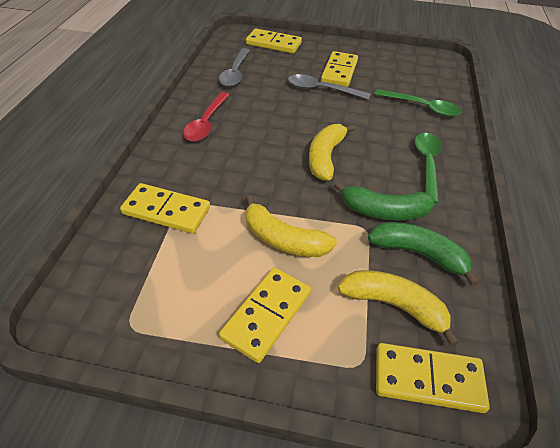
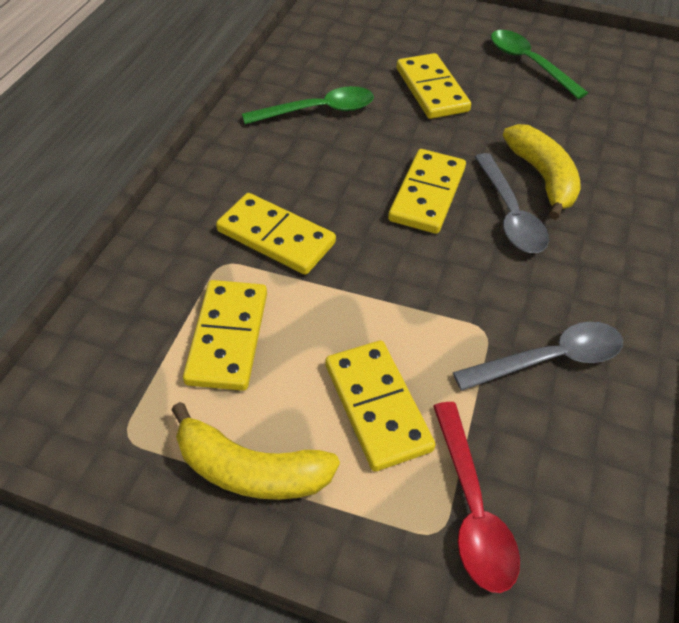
green banana: [334,181,435,221] [368,222,479,286] = 2 -> none = 0
yellow banana: [245,195,337,257] [309,124,355,180] [338,270,459,346] = 3 -> [171,402,340,500] [503,124,581,220] = 2

